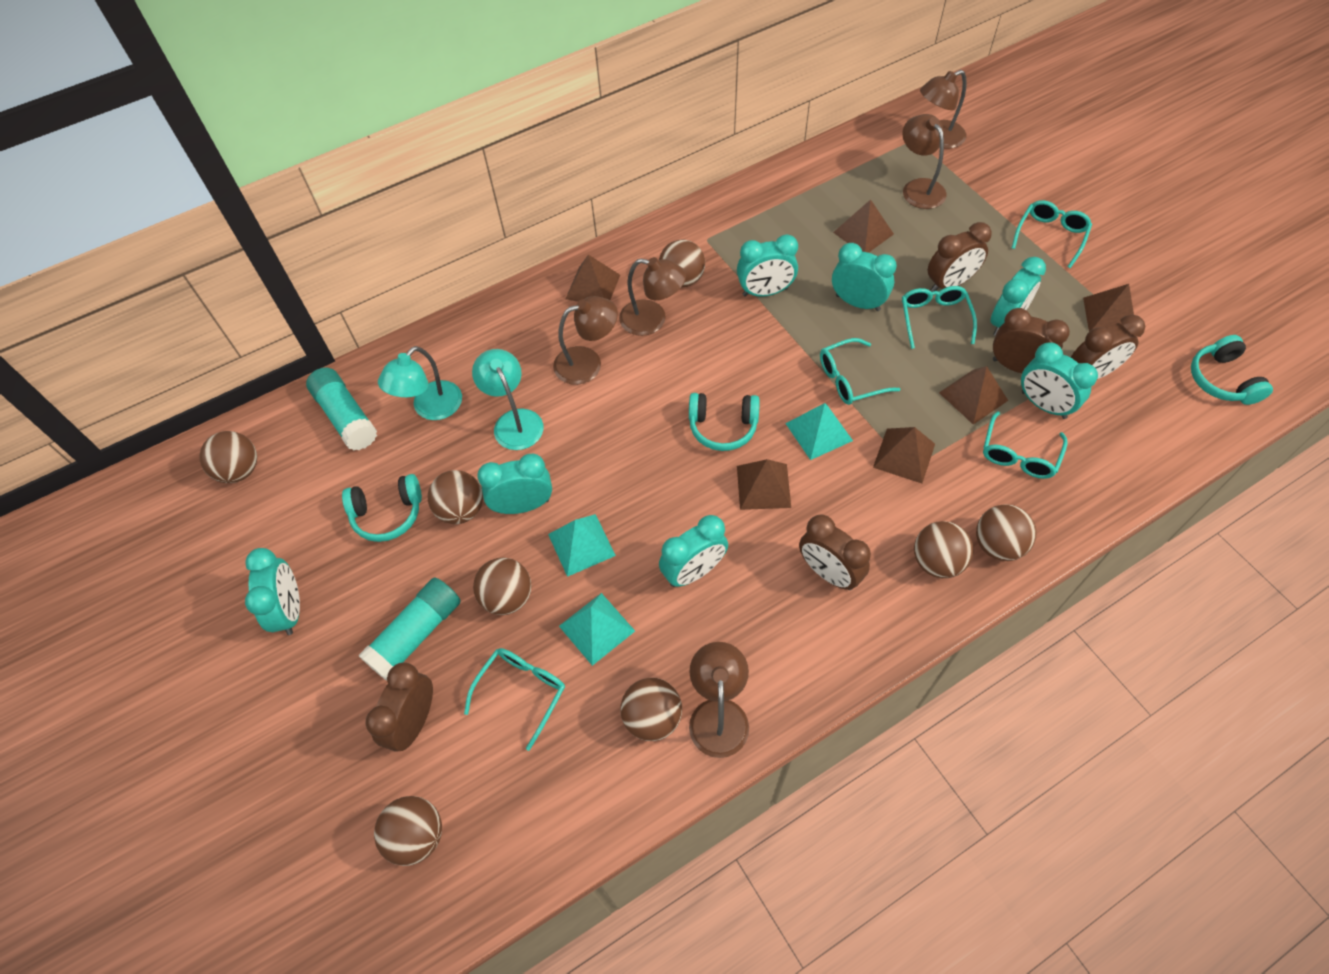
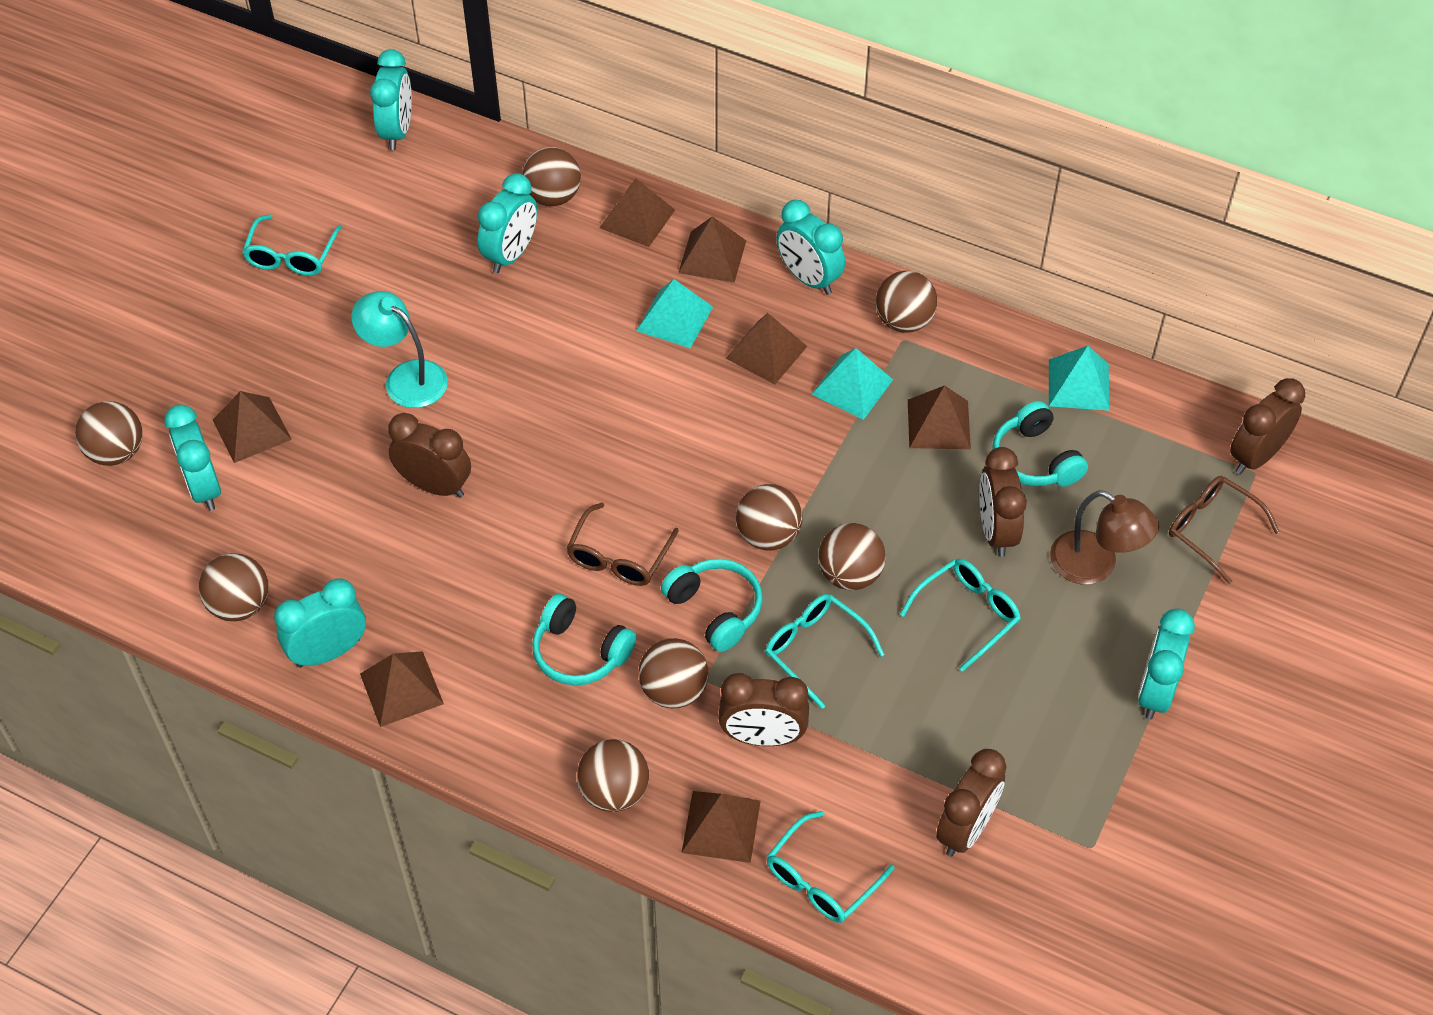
brown glasses: none = 0 -> [566,503,679,586] [1169,476,1280,584] = 2
brown lamp: [553,296,618,385] [619,257,686,336] [689,642,749,758] [902,114,947,209] [920,70,967,149] = 5 -> [1050,490,1159,584] = 1
brown pyramid: [566,255,620,302] [737,459,791,510] [833,199,894,253] [873,427,935,483] [939,366,1008,425] [1083,284,1134,332] = 6 -> [213,391,292,463] [360,651,444,727] [599,178,675,247] [678,216,746,283] [681,791,761,863] [725,313,807,384] [908,385,971,449] = 7
turquoise clock: [245,548,300,635] [477,454,552,514] [659,515,728,587] [737,234,798,297] [832,243,897,311] [990,257,1046,336] [1021,342,1098,419] = 7 -> [164,404,221,511] [274,578,366,668] [370,49,412,150] [478,173,537,273] [776,200,845,295] [1138,609,1195,719] = 6
turquoise glasses: [464,648,565,751] [820,338,900,405] [902,286,977,349] [983,411,1067,479] [1011,200,1092,268] = 5 -> [242,214,342,276] [765,594,884,709] [767,811,894,923] [900,558,1021,672] = 4
turquoise glue stick: [306,367,377,451] [358,577,461,681] = 2 -> none = 0
turquoise lamp: [378,346,462,420] [472,349,543,450] = 2 -> [351,291,448,408] = 1

